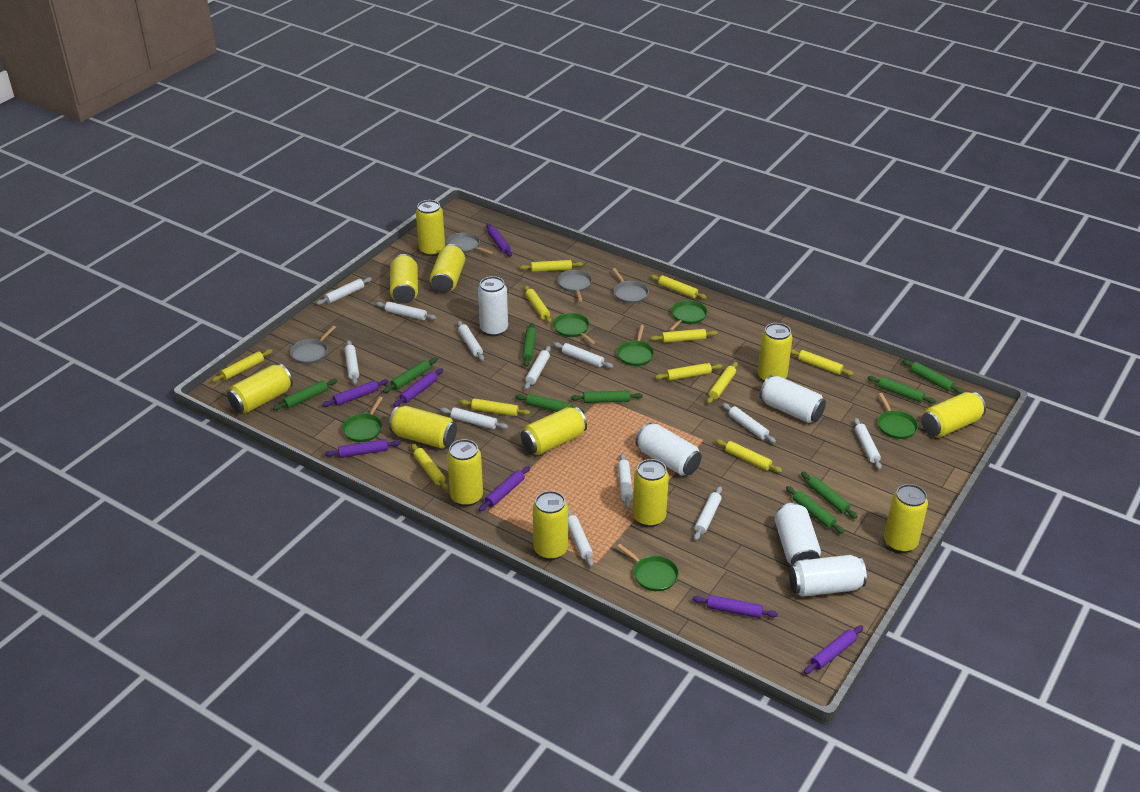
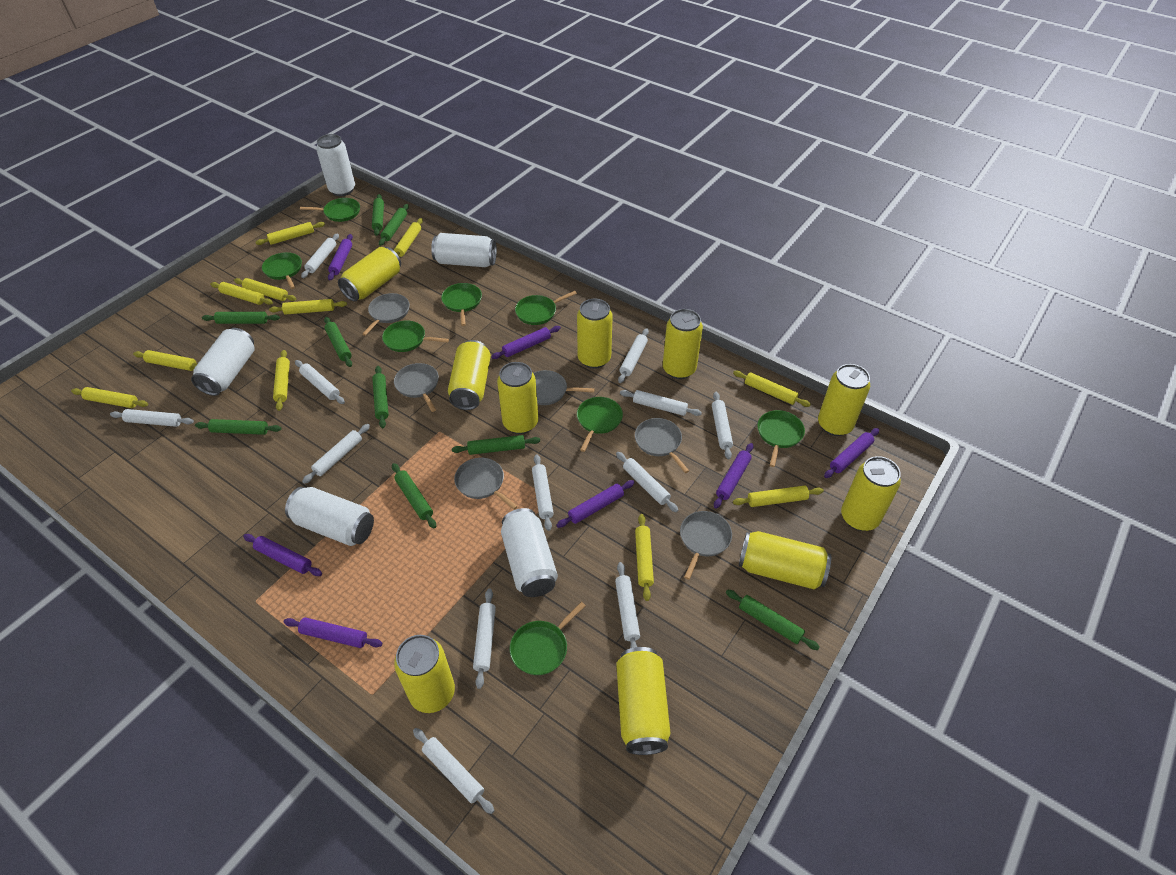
green pan: [342,397,383,442] [553,313,596,344] [617,325,654,366] [617,544,679,591] [669,300,707,331] [878,393,918,439] = 6 -> [262,252,302,289] [300,198,360,222] [382,320,449,352] [441,283,482,326] [510,602,586,675] [515,291,577,325] [577,397,623,452] [757,410,805,467] = 8
grey pan: [290,326,336,364] [446,232,493,254] [557,270,592,302] [612,268,649,304] = 4 -> [362,293,410,336] [394,363,439,412] [454,458,518,510] [533,370,595,405] [635,418,689,473] [680,511,732,580] = 6
yellow can: [227,364,293,413] [389,406,457,448] [390,254,418,304] [416,200,445,256] [430,244,465,293] [447,439,483,506] [521,407,587,455] [533,491,568,560] [633,459,669,527] [758,323,793,382] [884,484,928,553] [921,392,986,438] = 12 -> [338,247,401,302] [394,635,455,713] [448,340,491,410] [497,362,538,434] [577,299,613,369] [616,647,670,755] [663,309,703,379] [739,531,831,589] [818,364,870,436] [841,456,901,531] = 10

